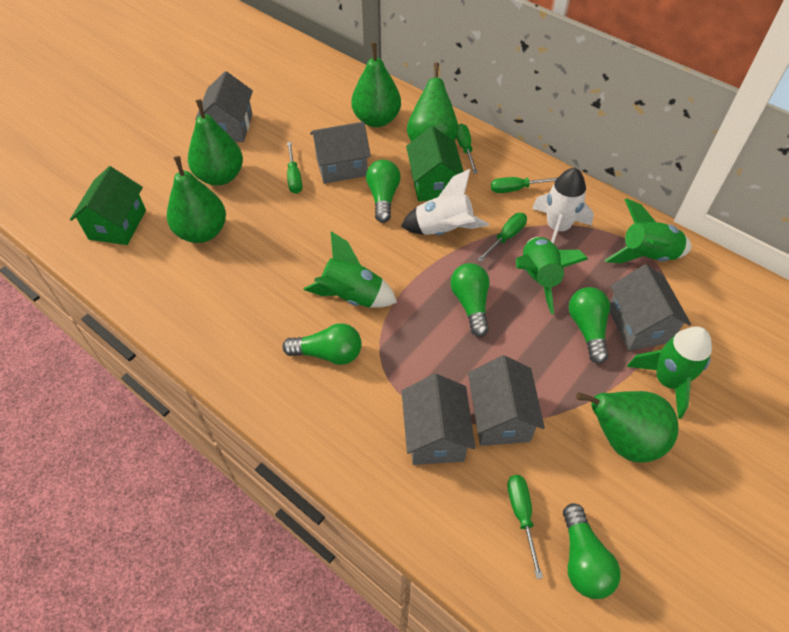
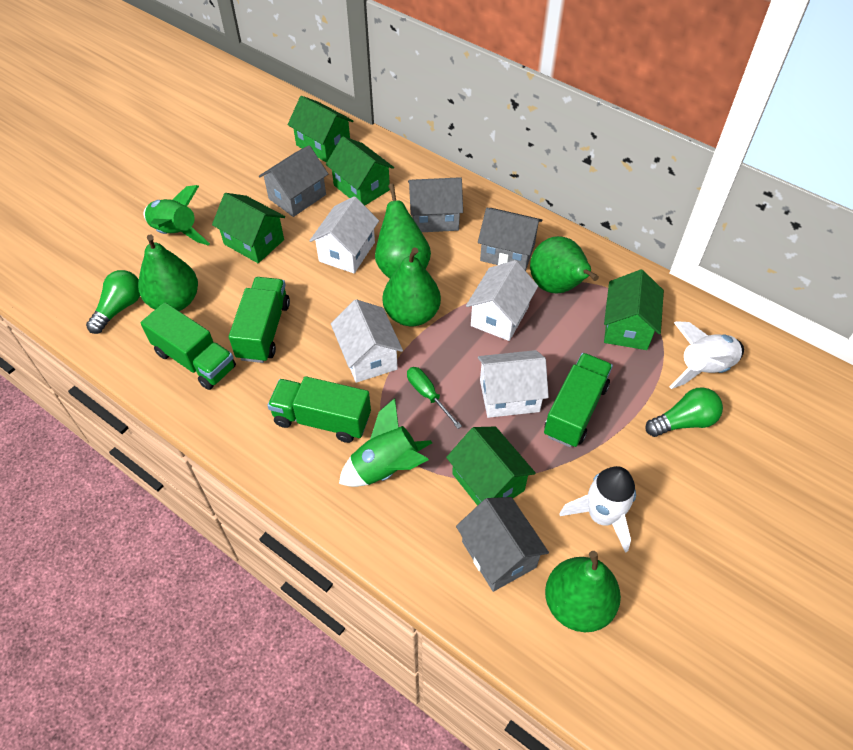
green house: [70,166,146,245] [406,126,464,202] = 2 -> [212,193,285,263] [288,96,353,163] [326,136,394,206] [446,427,536,506] [604,269,664,350] = 5
green light bulb: [282,323,362,365] [366,160,401,223] [450,263,490,337] [563,503,621,599] [569,287,610,364] = 5 -> [86,270,140,334] [645,387,723,437] = 2
green rocket: [303,231,397,308] [515,237,588,314] [605,198,691,263] [627,326,712,419] = 4 -> [144,185,210,245] [339,398,432,487] = 2
green screwdriver: [287,142,302,194] [457,123,478,174] [477,213,527,262] [491,177,558,193] [507,475,543,579] = 5 -> [407,367,462,429] = 1
green truck: none = 0 -> [140,302,236,390] [229,277,290,363] [268,376,371,443] [544,353,613,447] = 4
grey house: [195,71,253,142] [310,122,371,184] [402,374,475,465] [468,355,545,446] [610,264,691,351] = 5 -> [259,145,328,217] [408,177,463,232] [456,497,549,592] [478,208,542,271] = 4
white house: none = 0 -> [309,196,379,273] [331,299,403,383] [466,260,538,341] [478,350,549,418] = 4

